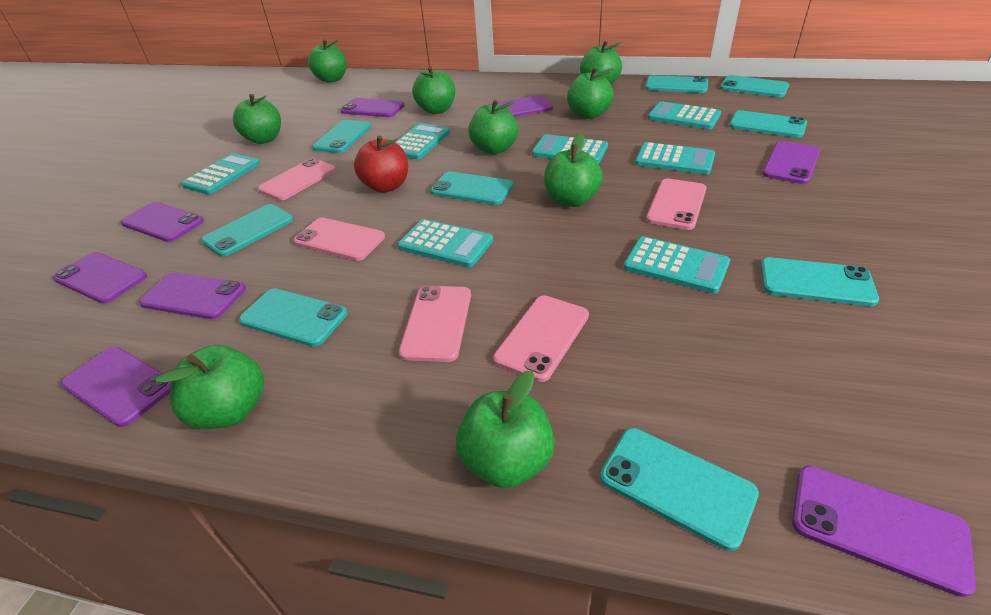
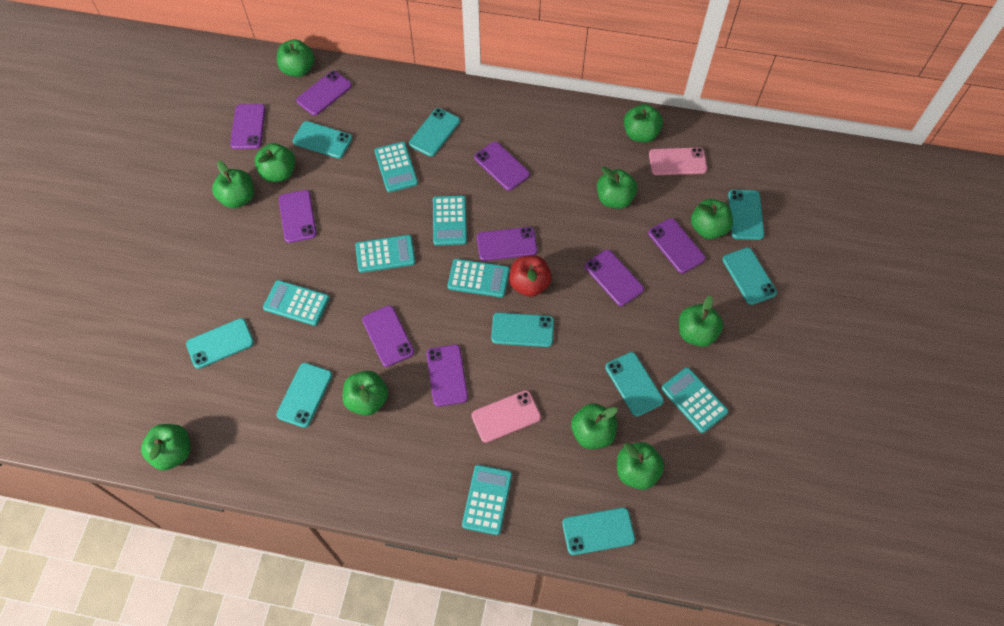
green apple: [155,345,264,429] [233,94,281,144] [308,40,347,83] [412,66,455,114] [456,370,555,488] [468,100,518,154] [544,133,603,207] [567,68,614,119] [580,41,623,84] = 9 -> [141,424,190,470] [212,160,254,208] [255,143,296,182] [277,39,315,77] [343,371,388,416] [571,403,618,449] [597,167,637,209] [617,442,664,490] [624,104,663,142] [679,296,723,347] [691,199,733,239] = 11
pink phone: [258,158,336,201] [294,217,385,261] [399,286,471,362] [493,295,589,382] [646,178,706,230] = 5 -> [471,390,541,443] [649,147,707,175] = 2
purple phone: [53,252,147,303] [61,347,171,427] [121,202,204,242] [139,272,246,319] [340,98,405,117] [488,95,553,117] [762,141,820,184] [792,466,976,597] = 8 -> [230,104,266,149] [279,190,317,243] [296,71,352,116] [362,306,414,367] [426,345,468,407] [474,142,530,191] [477,227,538,261] [585,250,644,306] [648,218,706,273] = 9

